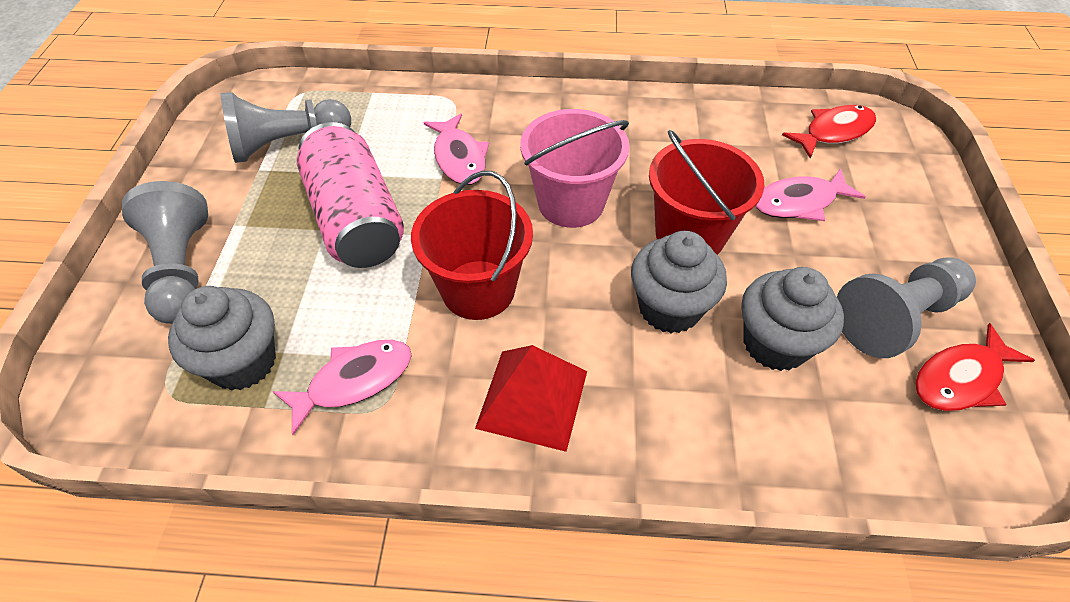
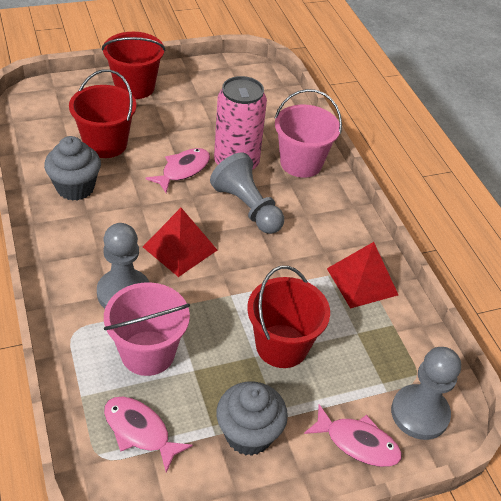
grey cupcake: [168,286,276,390] [631,231,727,333] [741,267,844,371] = 3 -> [44,136,101,201] [216,382,288,456] = 2
pink bucket: [520,109,630,228] = 1 -> [104,282,190,376] [274,89,342,178] = 2
red bucket: [411,171,533,320] [649,130,764,255] = 2 -> [69,69,136,158] [102,32,166,99] [247,266,330,368] = 3
red fish: [782,105,876,159] [915,323,1035,411] = 2 -> none = 0
red pyramid: [475,345,587,452] = 1 -> [143,208,217,277] [327,242,398,309] = 2

